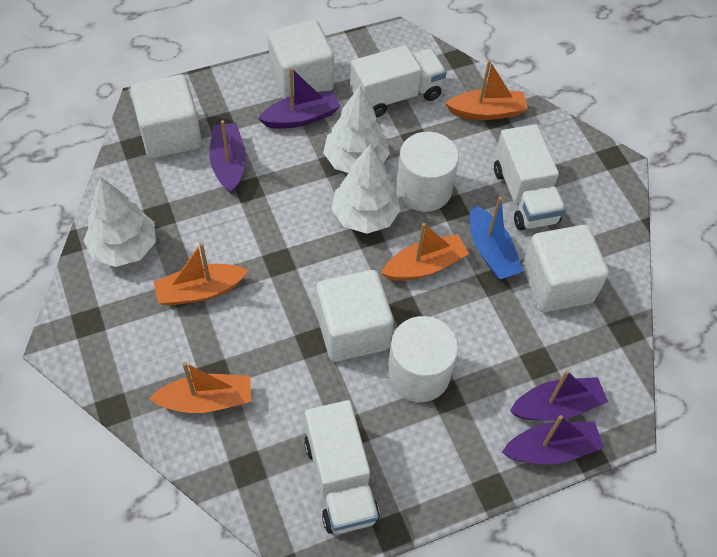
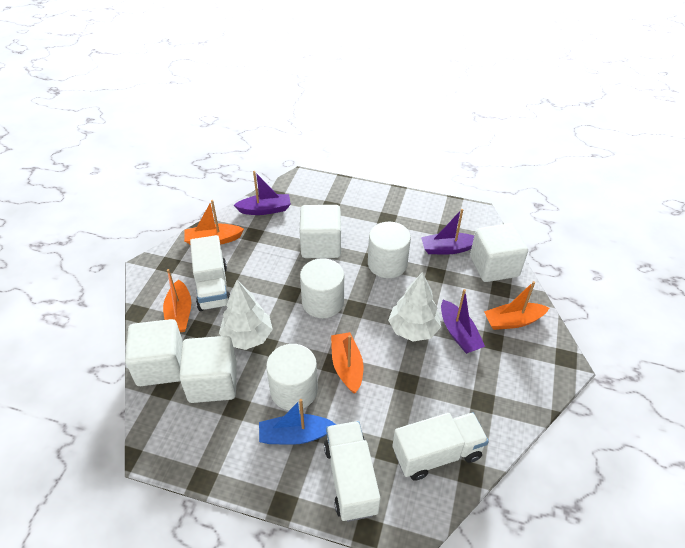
purple boat: [209,120,246,194] [258,67,341,129] [502,415,604,464] [510,370,608,420] = 4 -> [234,171,291,215] [421,209,474,254] [441,289,485,354] = 3
white cylinder: [387,316,458,402] [396,132,459,212] = 2 -> [266,344,318,410] [300,258,344,318] [368,222,411,278] = 3
white tree: [83,177,156,267] [323,86,390,173] [331,144,401,234] = 3 -> [219,280,273,350] [388,272,441,341] = 2

